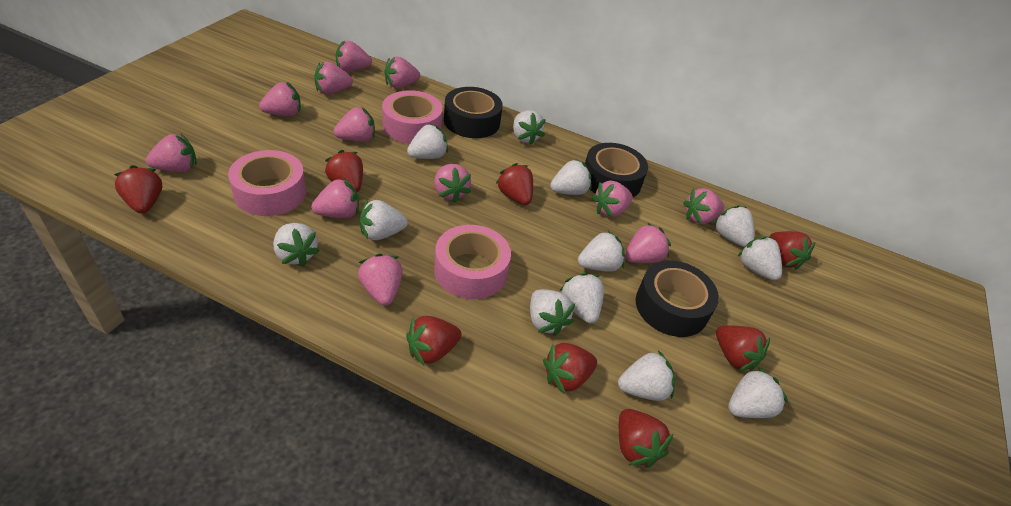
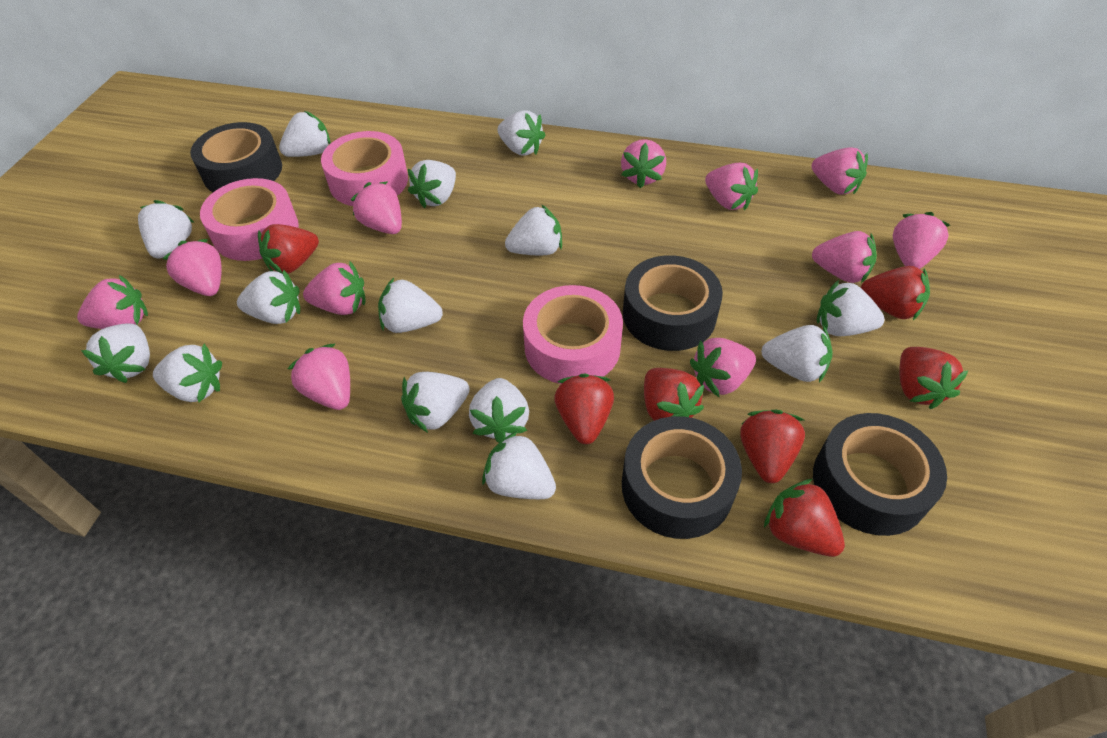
black tape: [444,87,503,138] [585,143,648,197] [636,261,719,337] = 3 -> [190,122,282,192] [622,416,742,539] [623,255,723,351] [813,413,947,536] = 4
pink strawberry: [146,134,197,172] [259,82,301,116] [311,178,359,218] [314,62,353,94] [334,107,375,142] [336,41,372,72] [358,253,403,306] [385,57,420,88] [434,164,471,203] [592,181,633,217] [625,223,671,263] [683,188,724,224] = 12 -> [77,275,148,329] [162,239,222,296] [288,344,350,410] [303,261,365,315] [351,181,402,234] [621,139,666,188] [690,338,756,397] [705,163,758,210] [811,147,868,194] [812,231,877,283] [893,212,950,269] = 11
red strawberry: [114,165,163,214] [325,150,363,192] [406,316,462,365] [496,163,533,205] [543,343,597,393] [619,409,673,468] [716,325,770,371] [769,231,815,270] = 8 -> [258,224,319,274] [554,374,614,444] [644,368,704,421] [740,410,805,483] [764,479,845,557] [861,266,930,320] [899,347,969,409] = 7
white strawberry: [273,223,320,267] [360,199,408,240] [407,124,448,159] [513,110,546,145] [530,289,575,336] [550,159,592,195] [559,273,604,323] [578,231,625,272] [618,350,675,401] [713,205,754,247] [728,367,788,418] [738,236,782,280] = 12 -> [81,324,150,383] [138,200,195,258] [153,344,222,402] [237,270,300,324] [279,111,331,157] [378,278,443,333] [401,372,470,433] [408,160,456,208] [469,378,529,443] [482,430,556,499] [497,110,546,155] [505,204,562,255] [761,325,833,383] [817,280,885,336] = 14

